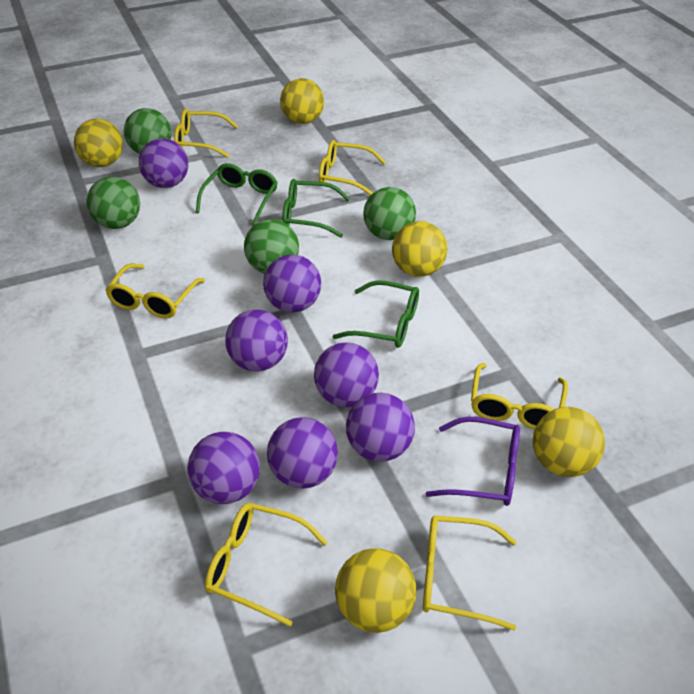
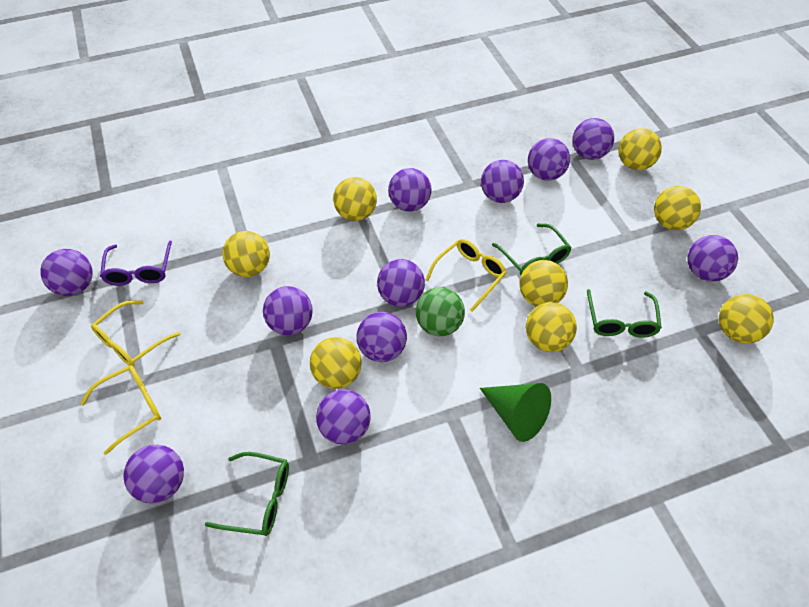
green ball: [86,177,140,229] [124,108,171,154] [244,219,299,274] [363,187,416,240] = 4 -> [416,287,465,336] = 1
green cone: none = 0 -> [480,383,551,442] = 1
purple ball: [139,138,188,188] [187,432,260,504] [225,309,288,372] [263,254,321,312] [267,417,338,489] [314,342,379,407] [346,393,415,462] = 7 -> [40,249,93,296] [123,445,184,503] [263,286,313,335] [316,389,371,444] [357,312,407,362] [377,259,425,307] [388,168,432,212] [481,160,524,203] [528,138,570,181] [572,118,614,160] [688,235,738,282] = 11
yellow ball: [74,119,123,167] [280,78,324,124] [335,548,416,633] [392,221,447,277] [533,407,605,477] = 5 -> [222,231,270,277] [310,337,362,389] [333,177,377,221] [519,260,568,307] [526,302,577,352] [619,128,662,170] [654,186,701,230] [719,294,774,343] = 8
yellow glasses: [106,264,205,319] [174,109,238,158] [205,503,328,626] [319,140,386,195] [423,515,517,630] [471,363,568,429] = 6 -> [80,365,161,455] [91,301,180,367] [425,239,507,312] = 3

